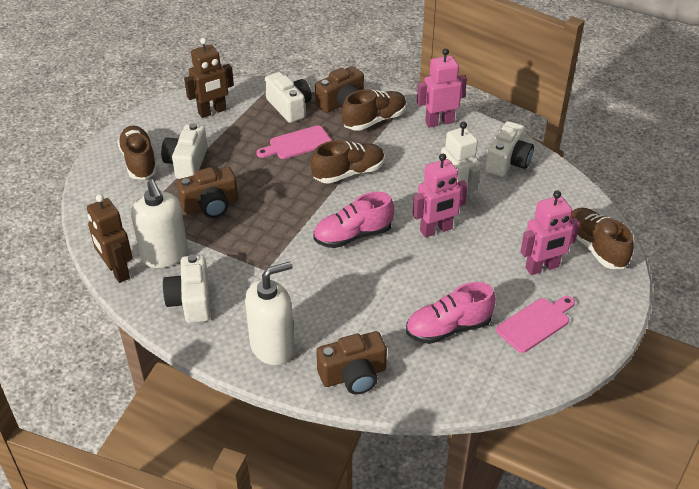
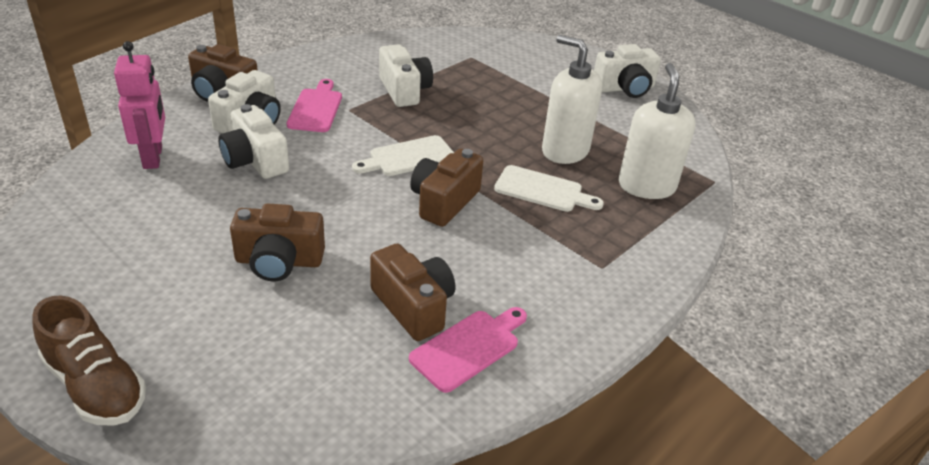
brown camera: [177,167,238,218] [315,66,364,113] [316,331,387,394] = 3 -> [188,44,258,102] [230,203,325,282] [370,244,455,341] [410,149,484,227] = 4
brown robot: [87,194,132,283] [184,38,234,118] = 2 -> none = 0
brown shoe: [117,126,158,180] [311,140,385,184] [342,89,407,131] [571,208,634,269] = 4 -> [32,296,146,426] = 1
pink robot: [413,153,468,237] [417,48,467,128] [520,190,580,275] = 3 -> [114,41,165,169] = 1
pink shoe: [313,192,394,248] [406,282,496,344] = 2 -> none = 0
white cutting board: none = 0 -> [352,135,454,176] [494,165,604,212] = 2
white robot: [441,122,480,207] = 1 -> none = 0

